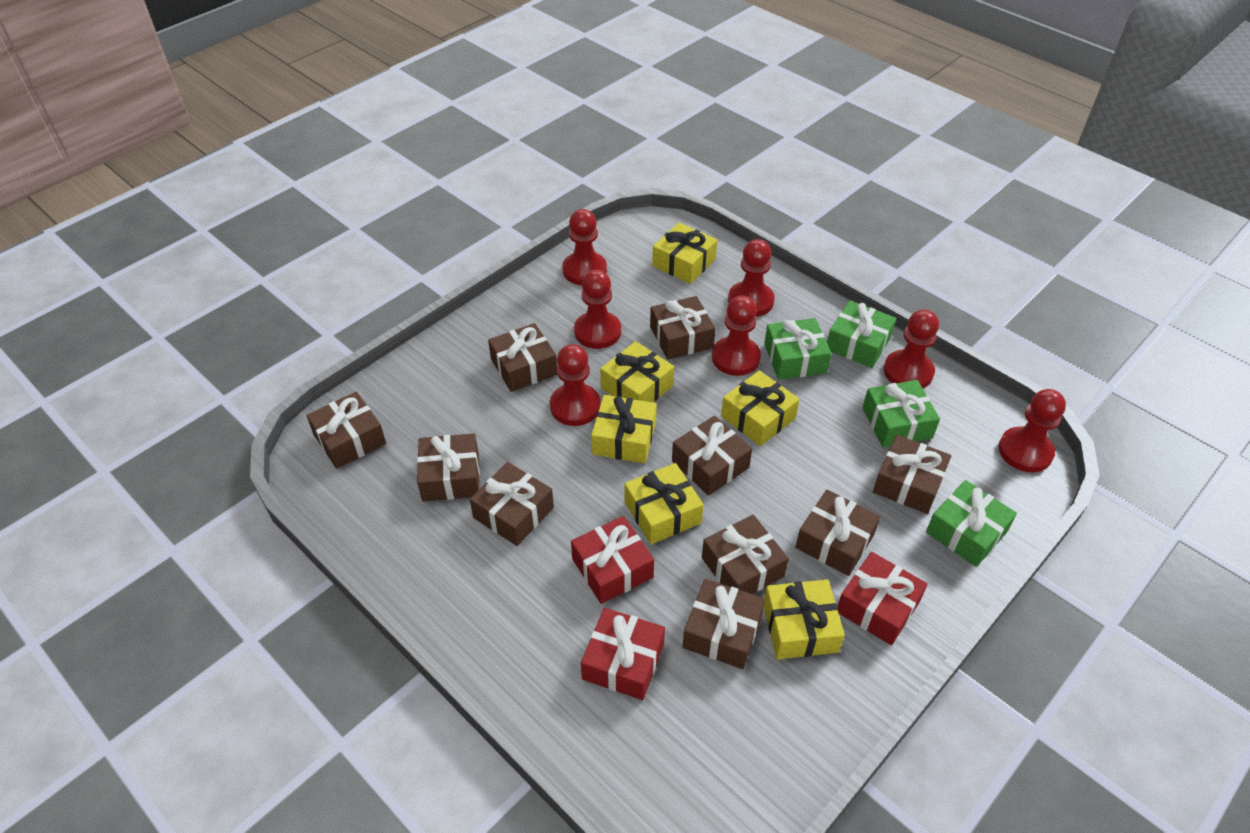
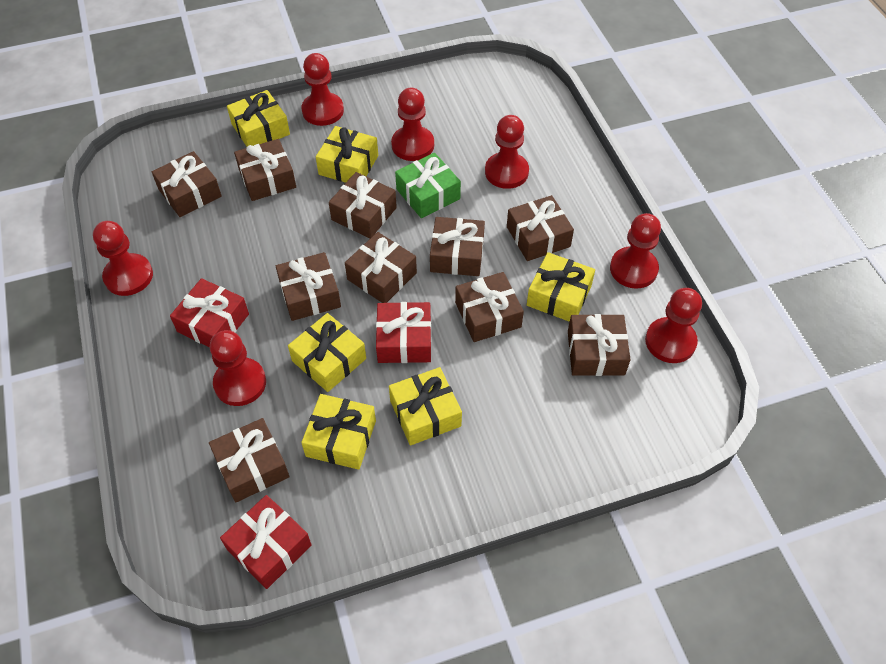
green gift: [764,318,831,380] [827,300,896,368] [862,380,940,448] [926,480,1017,567] = 4 -> [395,153,461,218] = 1

